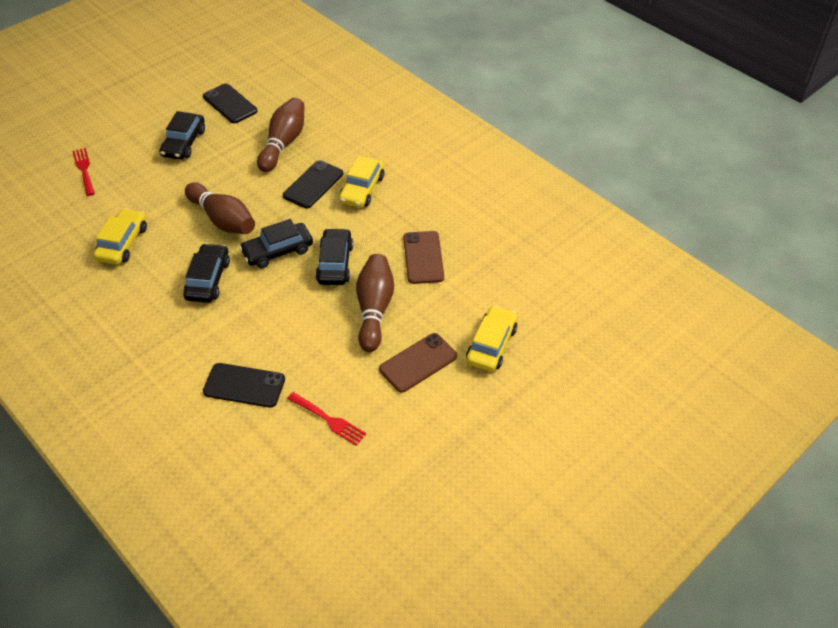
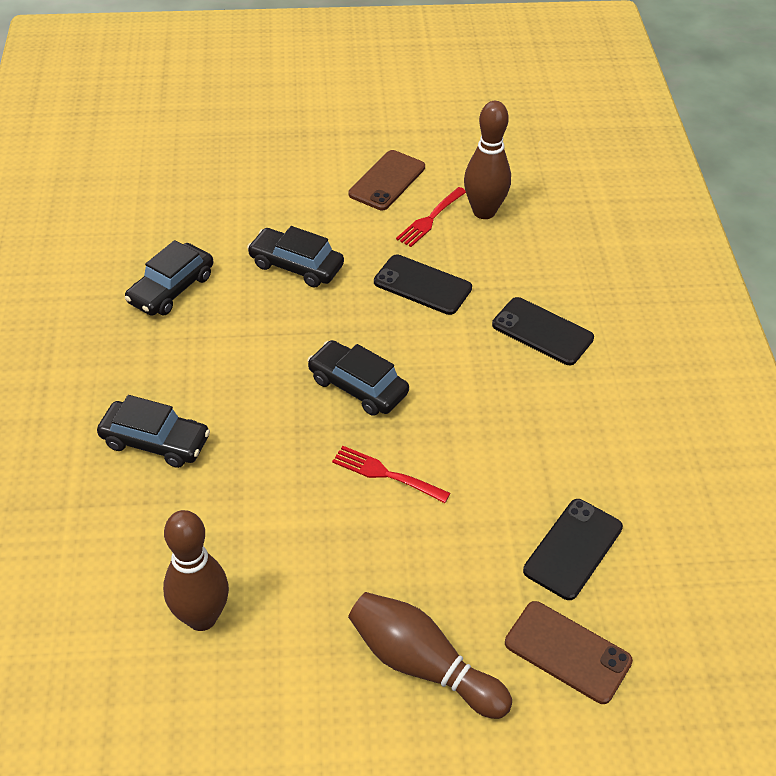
yellow car: [93,208,147,265] [339,156,385,208] [466,305,518,372] = 3 -> none = 0

